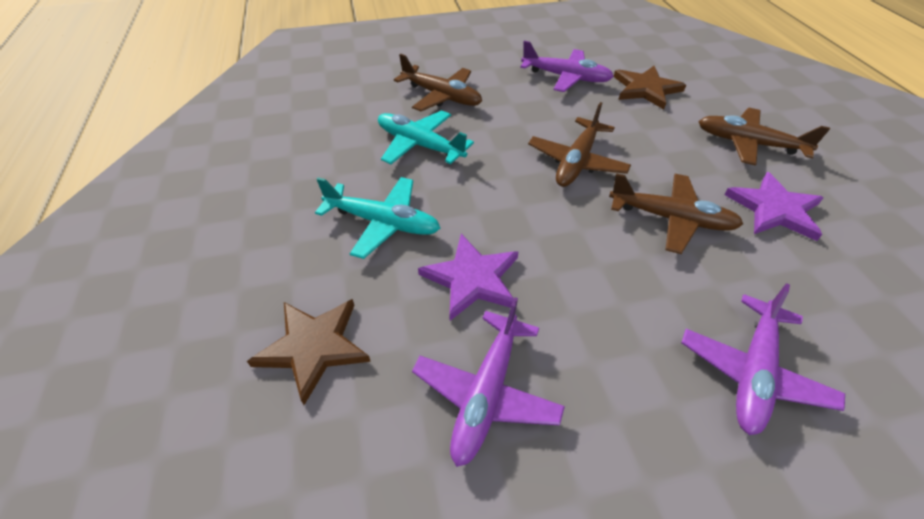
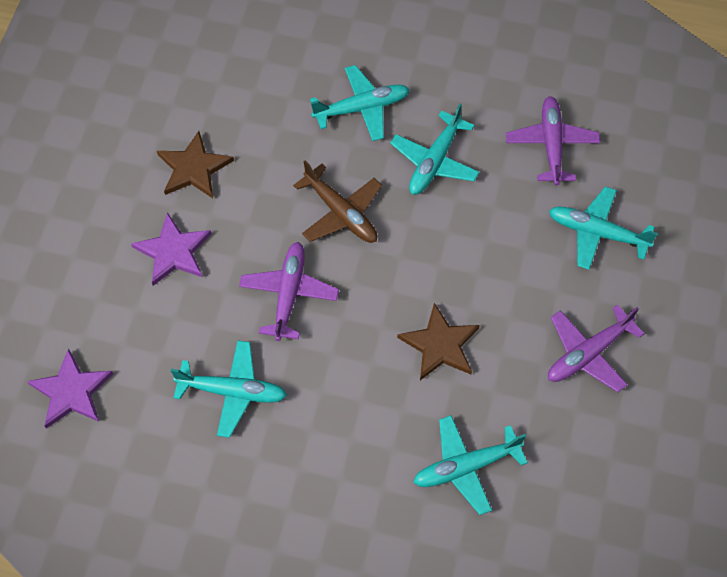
brown plane: [394,54,482,111] [528,102,631,187] [609,173,743,254] [698,108,830,166] = 4 -> [293,161,382,243] = 1
turquoise plane: [315,177,440,259] [378,110,474,164] = 2 -> [171,340,287,438] [310,65,410,141] [390,104,480,195] [413,415,528,515] [549,187,658,270] = 5

